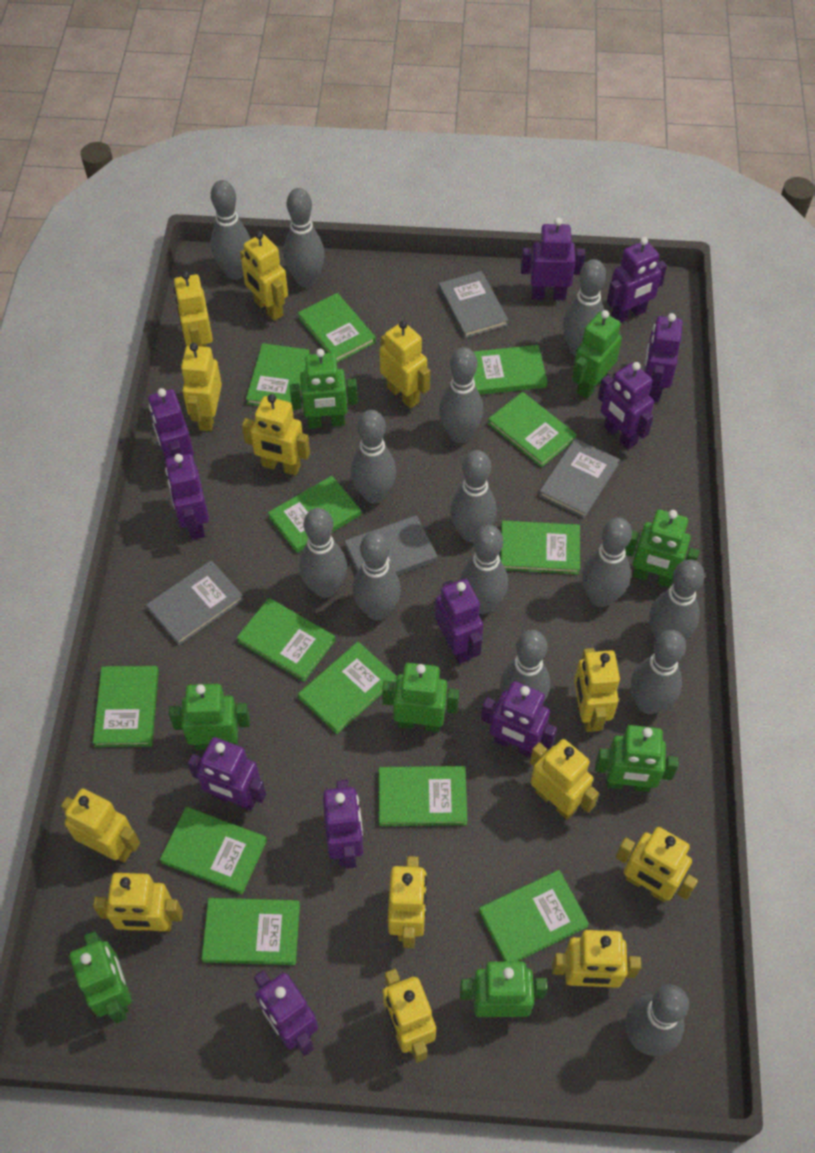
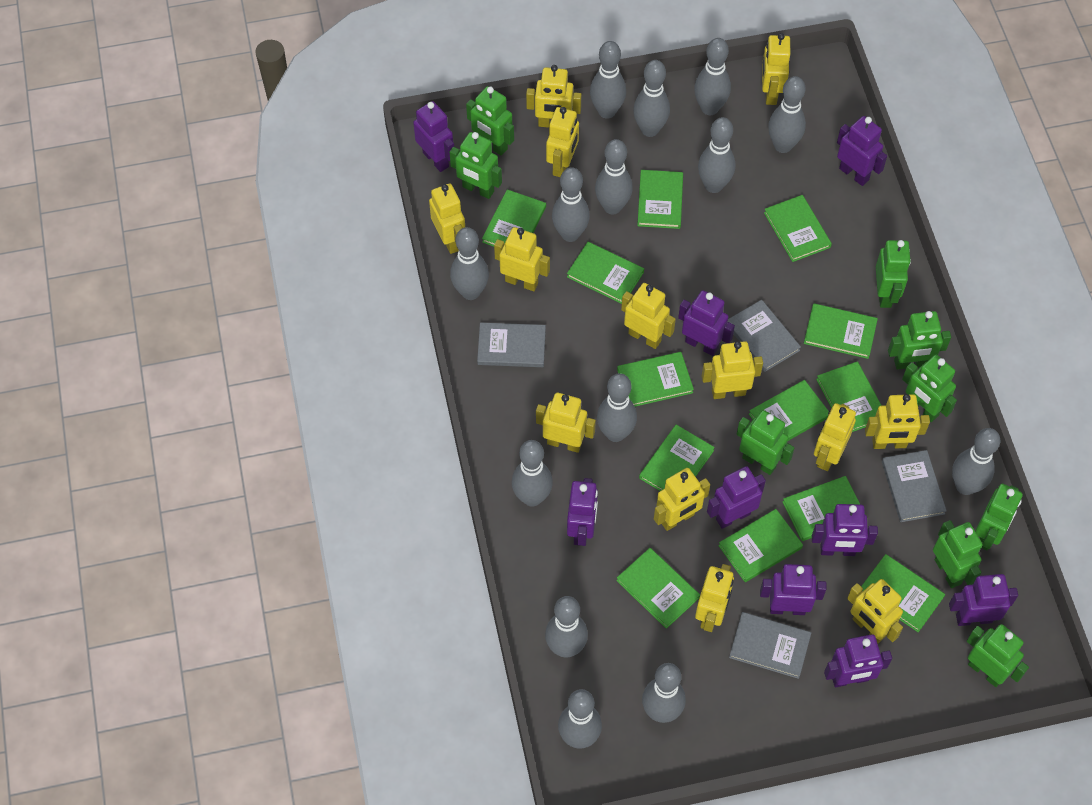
green robot: [70,931,131,1023] [169,684,250,750] [290,349,358,429] [382,663,459,732] [460,961,548,1017] [572,310,622,399] [595,725,679,792] [625,509,700,588] = 8 -> [450,132,502,199] [466,86,514,156] [737,410,794,475] [876,240,911,308] [888,311,951,370] [902,355,957,422] [933,520,982,588] [967,624,1029,687] [975,484,1023,550] = 9
purple robot: [148,388,194,461] [165,454,209,540] [188,737,266,811] [254,970,318,1056] [323,780,363,869] [435,579,483,664] [481,681,557,758] [521,218,585,300] [598,362,654,449] [607,237,667,323] [644,313,683,402] = 11 -> [413,101,454,172] [567,478,598,546] [678,290,735,356] [707,466,766,529] [760,564,827,615] [812,504,878,556] [824,634,892,687] [837,116,887,186] [949,574,1018,626] = 9

